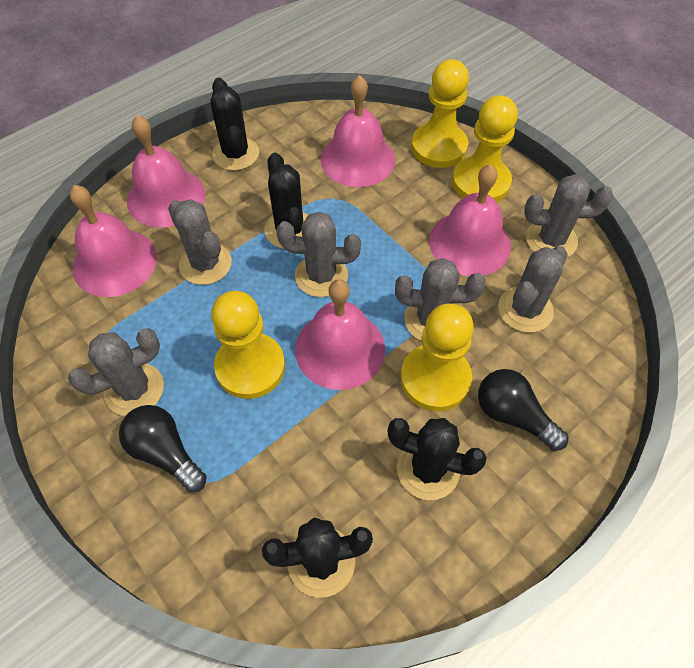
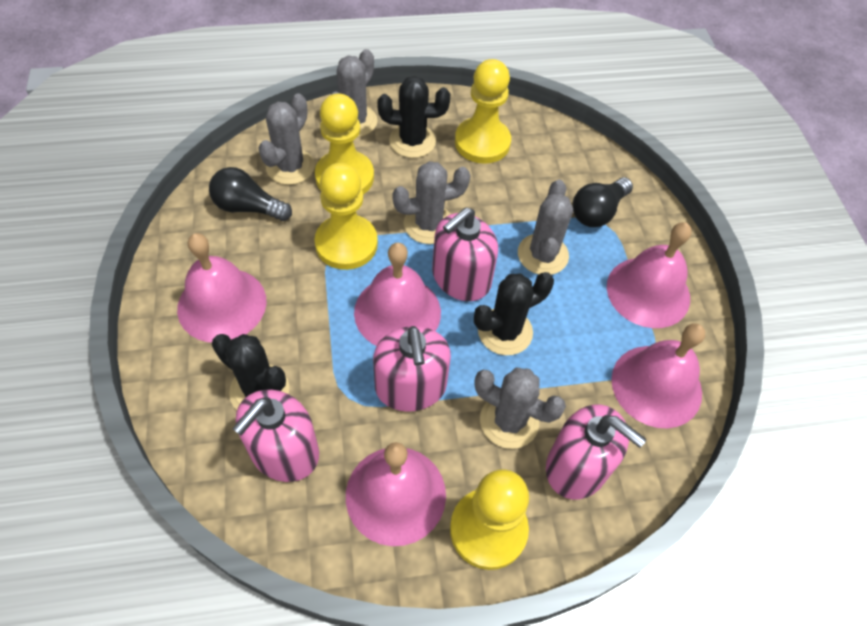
black cactus: [210,78,259,171] [262,518,373,598] [264,153,308,249] [388,418,487,500] = 4 -> [212,334,289,410] [377,76,450,158] [474,272,554,355] = 3
grey cactus: [68,329,164,416] [168,199,232,285] [276,211,361,297] [395,258,486,341] [498,246,568,333] [524,174,613,258] = 6 -> [258,93,315,185] [331,49,378,137] [392,161,470,244] [475,368,566,449] [518,180,573,275] = 5
pink soap dispenser: none = 0 -> [232,390,319,482] [373,326,451,412] [432,207,498,301] [546,405,646,499] = 4

